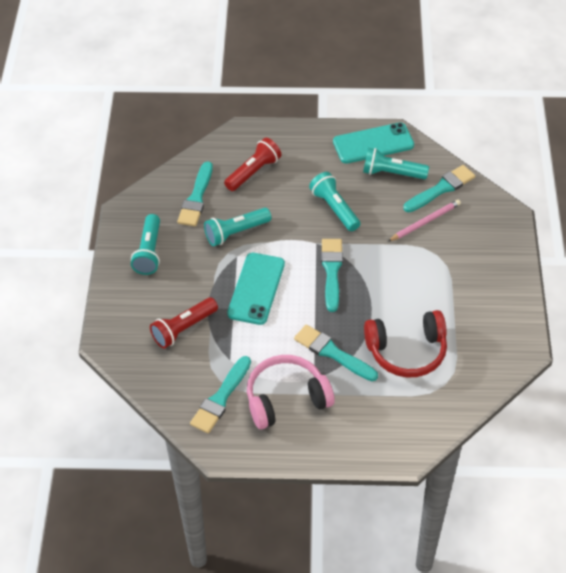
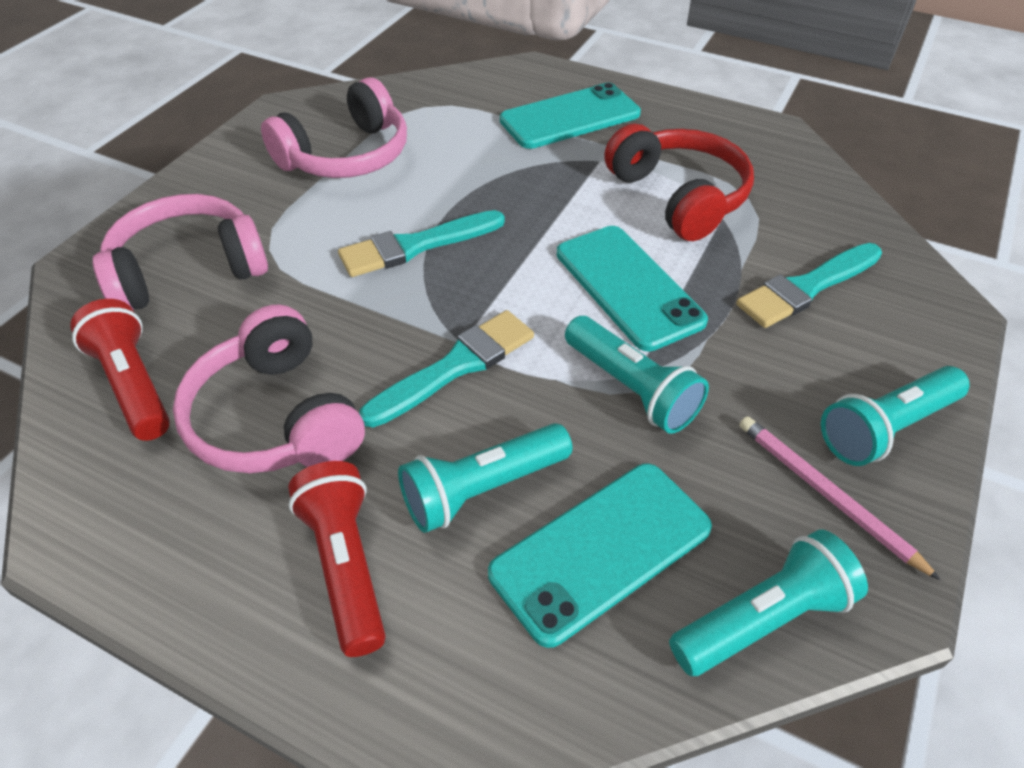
pink headphones: [247,355,335,429] = 1 -> [93,194,268,309] [173,305,365,473] [261,77,407,178] = 3
turquoise brush: [177,161,213,226] [190,356,251,433] [294,324,378,381] [321,239,343,312] [403,165,475,212] = 5 -> [338,210,505,277] [359,310,534,428] [736,243,882,328] = 3
turquoise phone: [227,253,285,325] [333,122,414,164] = 2 -> [488,464,712,648] [500,83,641,149] [557,226,708,352] = 3

